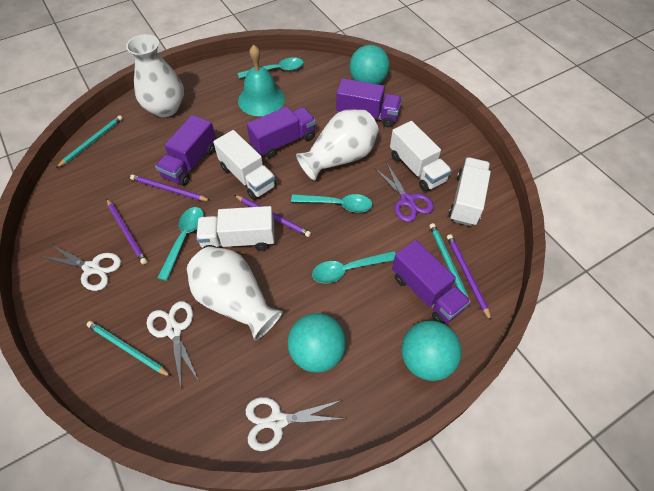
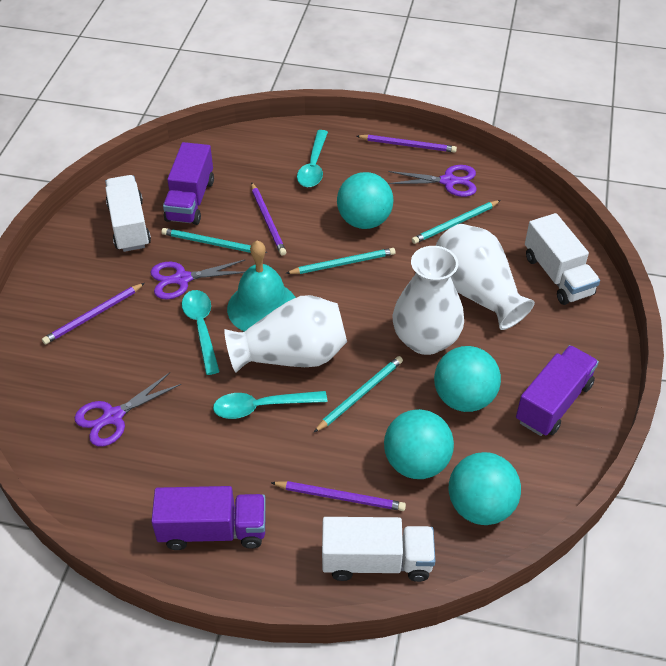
purple scissors: [374,162,434,222] = 1 -> [75,372,181,447] [150,259,246,299] [388,165,477,197] = 3
purple truck: [155,115,216,186] [247,107,316,158] [336,78,402,127] [392,240,471,324] = 4 -> [151,486,266,550] [163,142,214,225] [516,345,599,436] = 3
turquoise ball: [288,313,346,373] [350,45,390,85] [401,320,462,381] = 3 -> [337,172,393,229] [384,409,454,479] [434,346,501,412] [449,452,521,525] = 4
turquoise pencil: [56,115,123,168] [87,321,172,377] [429,223,470,308] = 3 -> [162,228,268,253] [285,248,395,274] [314,356,403,432] [412,200,501,244] = 4
turquoise spoon: [157,207,204,281] [238,57,304,78] [291,194,372,213] [312,251,396,283] = 4 -> [182,290,220,375] [213,391,327,419] [297,130,328,187] = 3
white scissors: [39,243,121,291] [147,301,199,387] [246,397,344,451] = 3 -> none = 0
white truck: [196,206,275,251] [213,130,276,200] [390,121,452,192] [449,157,491,226] = 4 -> [105,175,151,252] [322,517,435,582] [525,213,600,305] = 3

